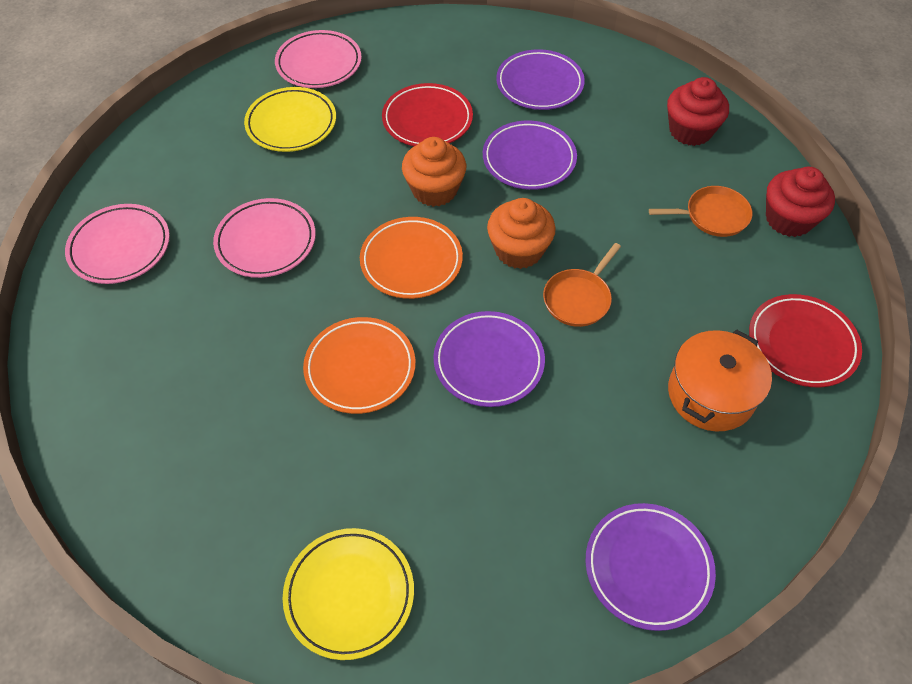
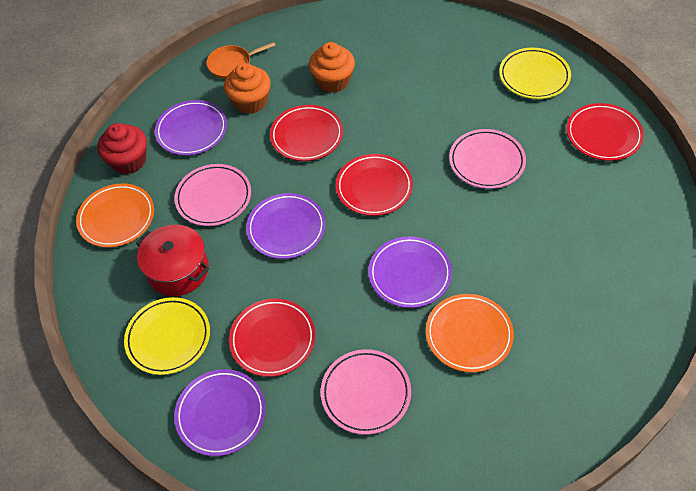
orange pan: [543,243,621,327] [649,186,752,237] = 2 -> [206,42,276,79] = 1
orange pot: [668,329,772,432] = 1 -> none = 0
red cupcake: [667,77,729,146] [766,167,835,237] = 2 -> [97,123,147,175] = 1
red plate: [382,83,473,146] [749,294,862,387] = 2 -> [229,299,315,377] [270,105,343,161] [336,154,413,216] [567,103,644,161] = 4
red pot: none = 0 -> [136,225,209,296] = 1

